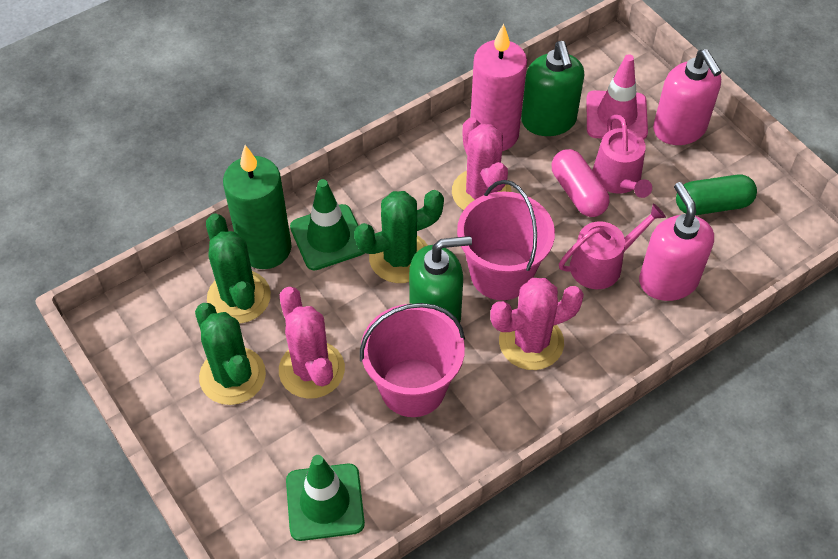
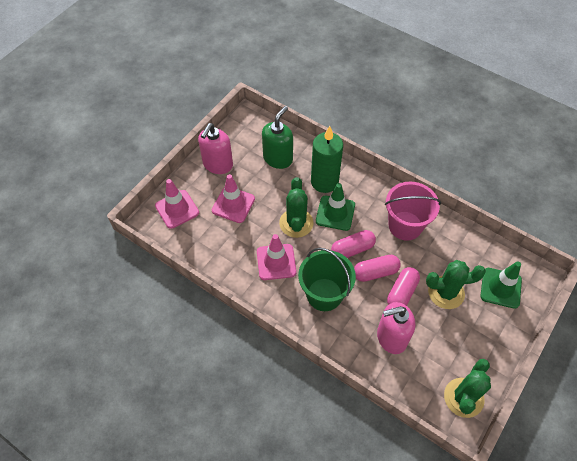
green bucket: none = 0 -> [298,248,356,311] = 1
green capsule: [676,175,757,215] = 1 -> none = 0
green soap dispenser: [409,236,472,323] [521,41,584,136] = 2 -> [262,106,293,169] = 1
pink bucket: [360,303,465,417] [457,180,555,300] = 2 -> [385,182,441,241] = 1
pink cactus: [279,287,345,399] [452,117,512,211] [490,278,584,370] = 3 -> none = 0
pink candle: [470,24,527,151] = 1 -> none = 0
pink capsule: [551,149,609,217] = 1 -> [331,230,376,258] [354,255,401,282] [387,267,420,306] = 3
pink traffic cone: [586,54,648,140] = 1 -> [155,179,199,229] [212,174,255,223] [257,234,297,280] = 3
pink watering can: [559,203,666,289] [593,114,652,198] = 2 -> none = 0

